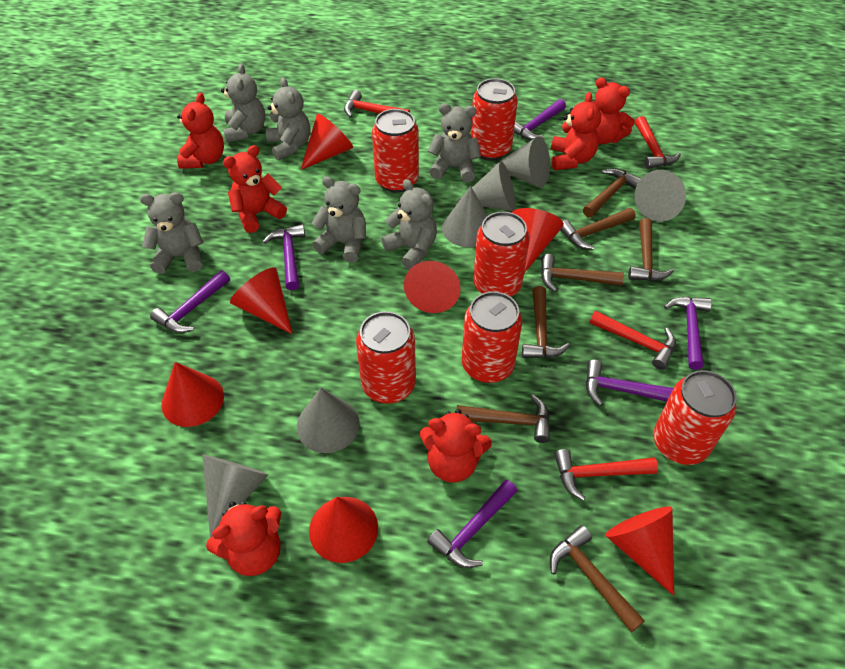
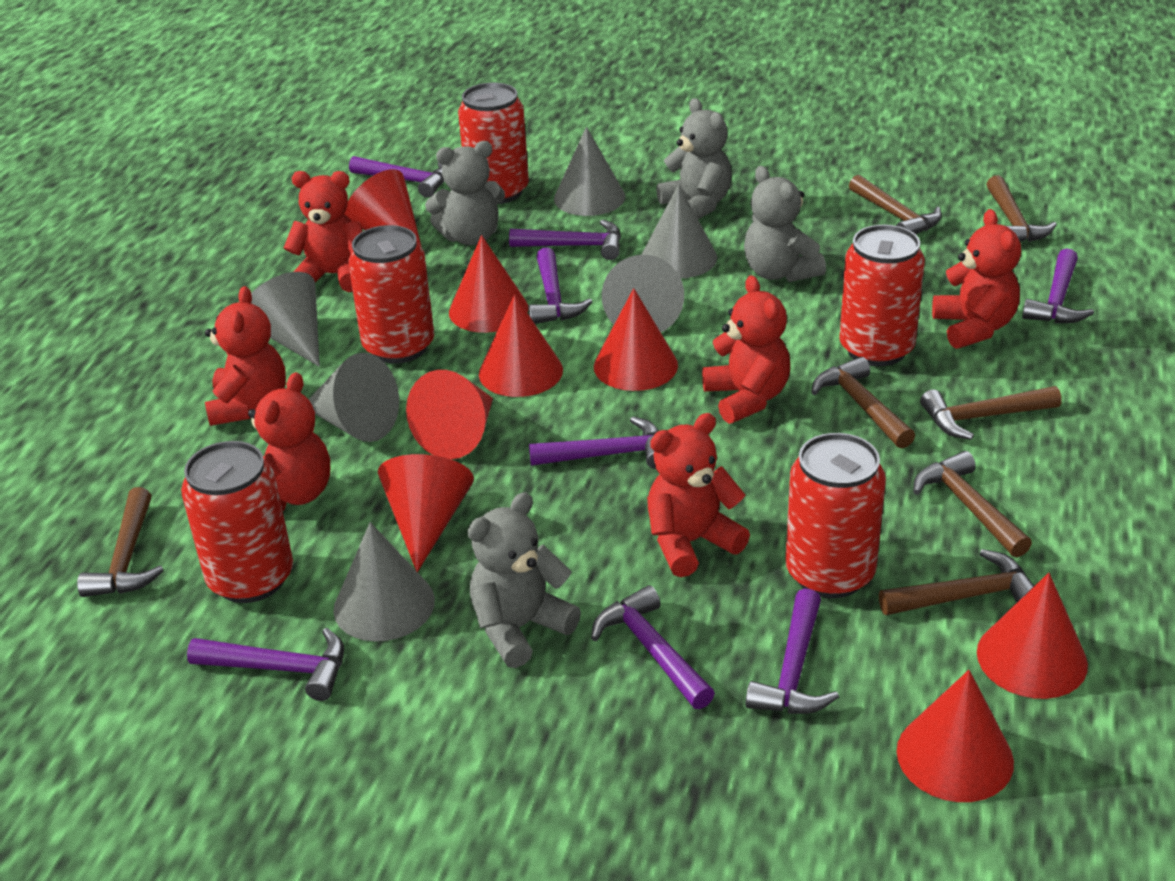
grey teddy bear: [140,192,203,274] [221,64,266,142] [266,77,310,160] [312,176,366,263] [381,179,437,270] [428,103,481,182] = 6 -> [425,141,505,245] [468,492,581,668] [656,98,732,219] [744,166,826,282] = 4
purple hammer: [150,270,230,333] [263,224,305,290] [427,480,517,568] [514,99,566,140] [586,360,674,406] [664,297,712,370] = 6 -> [187,628,344,701] [349,156,444,198] [509,220,621,260] [528,247,593,324] [529,416,659,469] [591,585,715,709] [746,588,839,714] [1022,248,1094,323] = 8
red can: [356,311,416,404] [372,109,419,193] [462,291,522,383] [471,78,517,160] [473,212,530,297] [653,370,737,465] = 6 -> [181,441,293,603] [348,225,434,364] [458,83,529,204] [786,433,886,598] [839,225,925,366] = 5
red cone: [161,362,224,427] [230,267,292,334] [301,114,353,170] [309,497,378,563] [404,261,461,313] [512,208,564,273] [605,506,674,596] = 7 -> [344,169,421,246] [378,454,474,572] [406,370,493,459] [449,235,528,333] [479,294,563,397] [594,288,678,391] [897,670,1014,802] [977,573,1088,699] = 8
red hammer: [344,90,410,118] [554,449,658,501] [590,311,676,370] [635,116,681,169] = 4 -> none = 0

